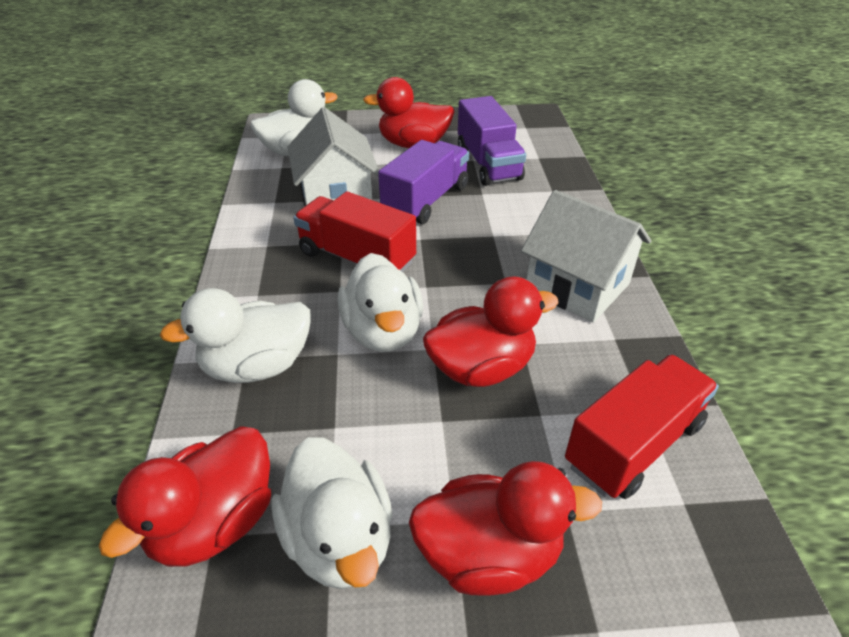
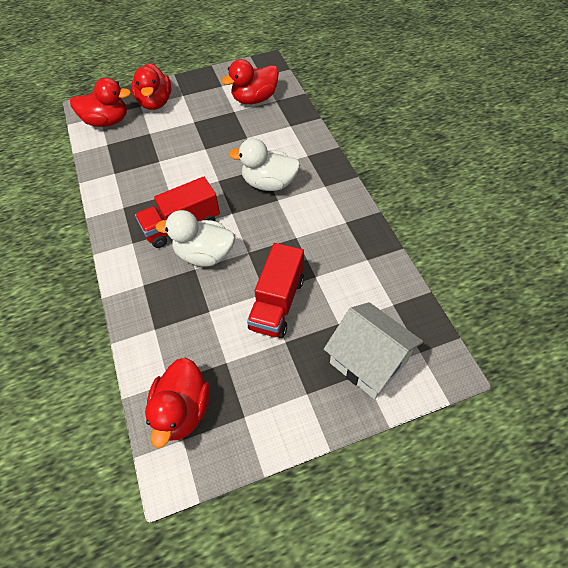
purple truck: [378,140,469,224] [458,96,526,186] = 2 -> none = 0
white duck: [160,288,311,383] [250,79,338,156] [272,437,393,589] [338,253,423,352] = 4 -> [156,210,235,267] [228,138,300,191] = 2
white house: [288,107,379,206] [521,190,651,323] = 2 -> [324,302,423,399] = 1

